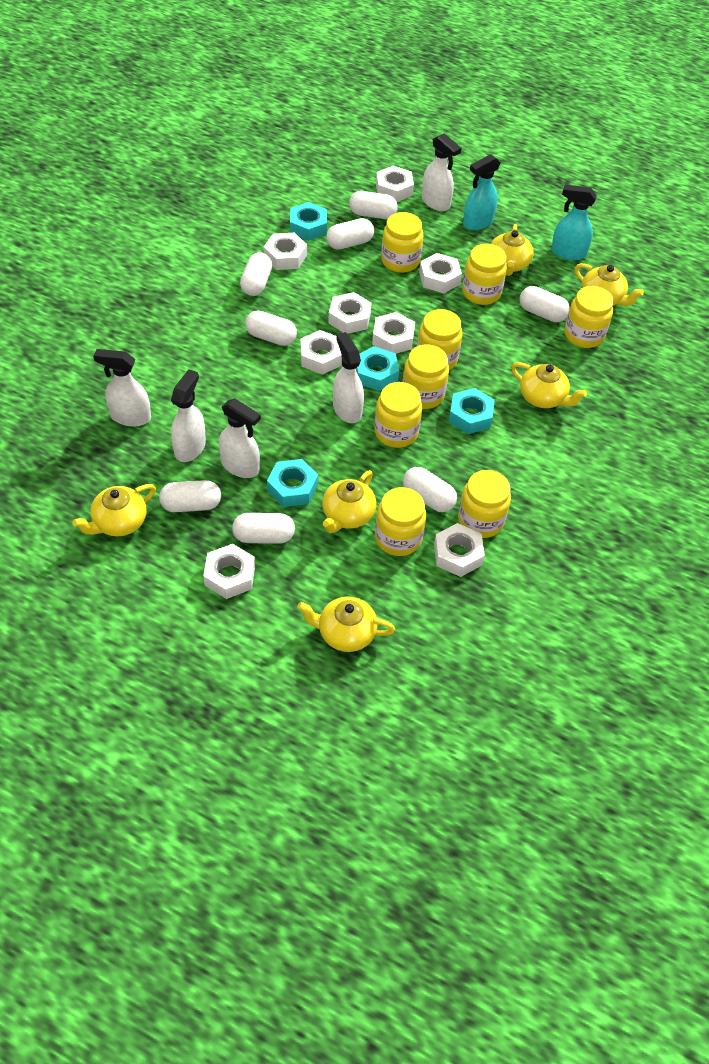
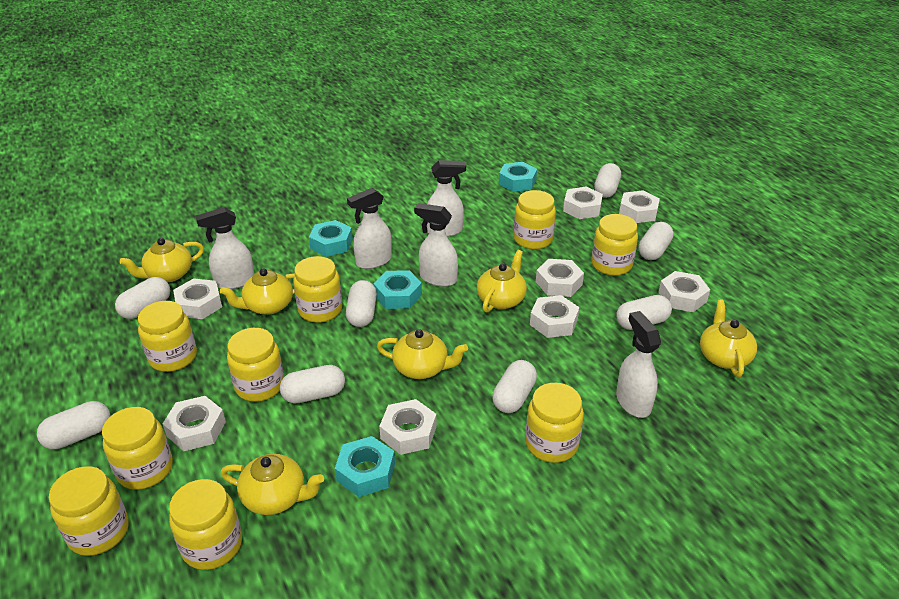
turquoise spray bottle: [463,154,501,230] [551,185,597,260] = 2 -> none = 0
yellow jar: [374,382,422,448] [375,487,426,556] [381,212,423,273] [403,344,449,409] [417,309,462,370] [458,470,511,538] [462,244,507,305] [564,286,614,348] = 8 -> [49,466,129,556] [102,407,173,490] [138,301,197,372] [169,479,242,570] [227,328,284,402] [293,256,342,323] [514,190,556,249] [525,383,584,463] [591,214,638,276] = 9

